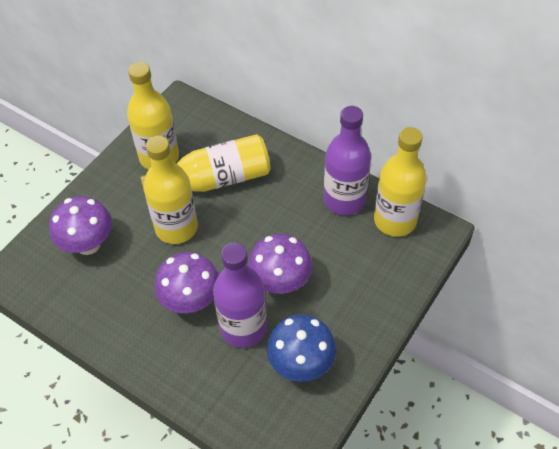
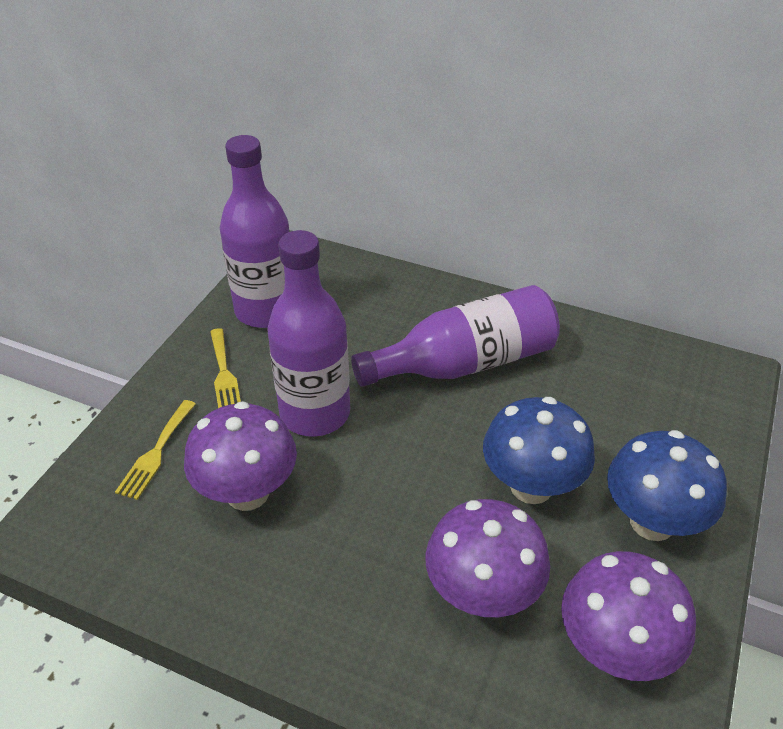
blue mushroom: [267,314,336,382] = 1 -> [483,397,595,504] [607,430,727,541] = 2
purple bottle: [213,243,267,348] [324,106,371,215] = 2 -> [220,135,289,328] [267,230,350,437] [351,285,560,387] = 3
yellow bottle: [127,62,179,170] [141,134,270,192] [143,136,198,244] [374,127,427,237] = 4 -> none = 0
yellow fork: none = 0 -> [115,400,196,500] [210,328,241,408] = 2

